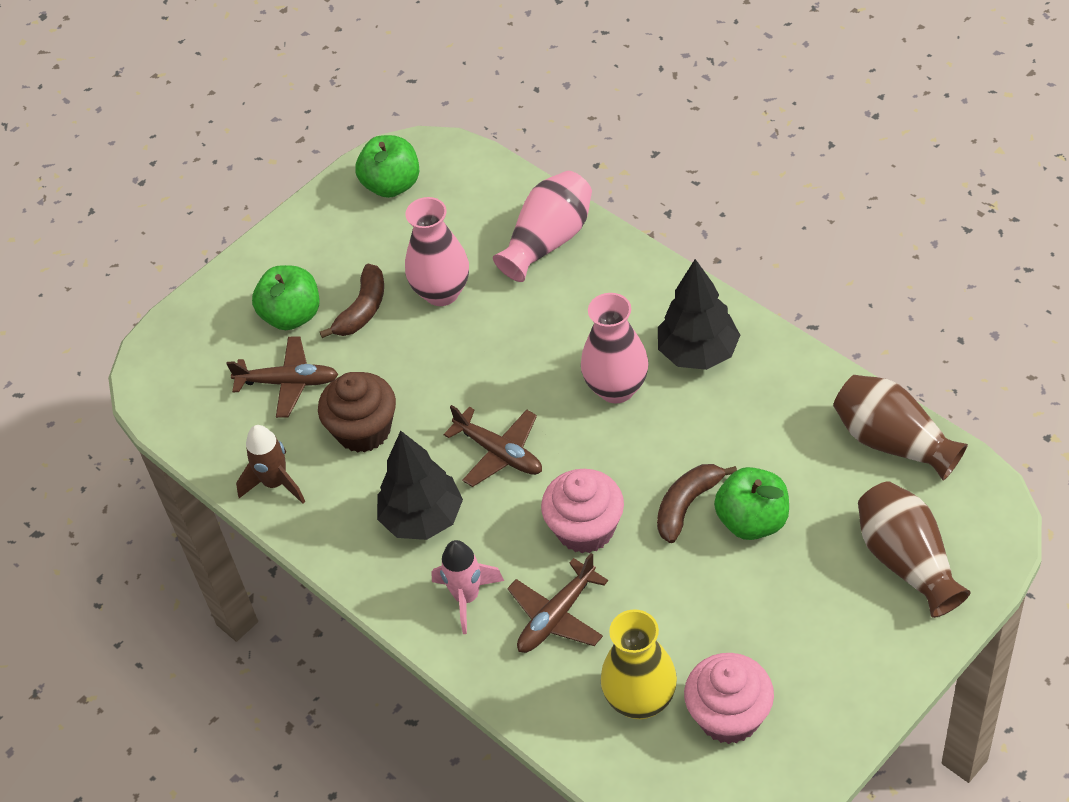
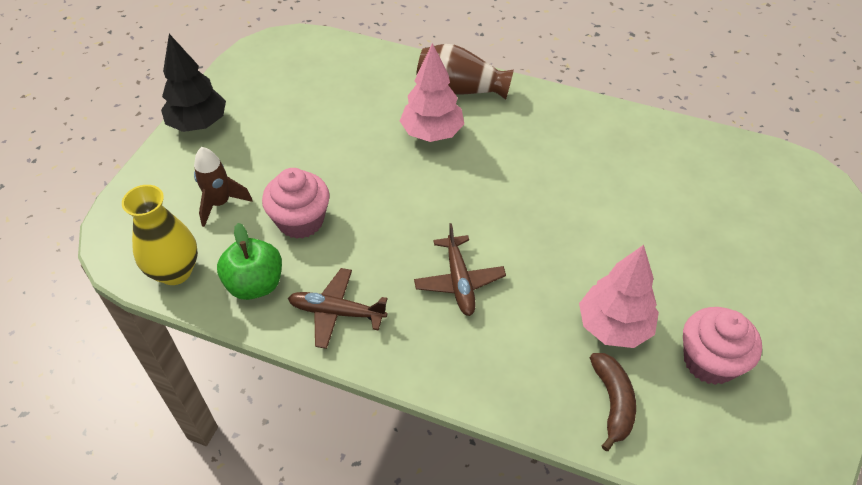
black tree: [377,431,463,540] [658,259,740,370] = 2 -> [161,34,226,132] = 1
brown banana: [320,264,384,338] [657,464,737,543] = 2 -> [590,353,636,451] = 1
brown cupcake: [318,372,396,453] = 1 -> none = 0
brown plane: [226,336,339,418] [444,405,542,487] [507,553,608,653] = 3 -> [288,268,387,349] [414,223,506,316] = 2
brown vase: [833,375,968,481] [858,481,970,618] = 2 -> [416,44,514,100] = 1
green apple: [252,265,320,330] [355,135,419,198] [714,467,789,540] = 3 -> [217,223,282,300] = 1
pink rocket: [431,540,504,634] = 1 -> none = 0
pink tree: none = 0 -> [400,43,464,142] [579,245,659,348] = 2
pink vase: [405,197,469,306] [493,171,592,282] [581,293,649,404] = 3 -> none = 0

